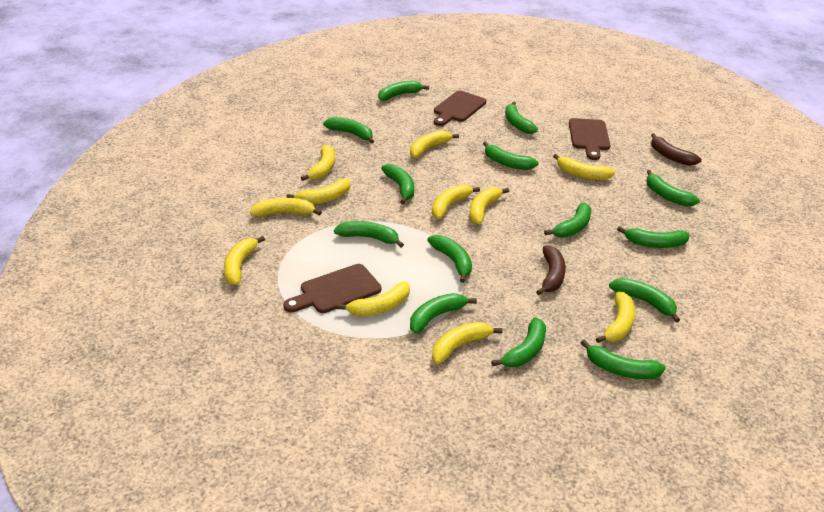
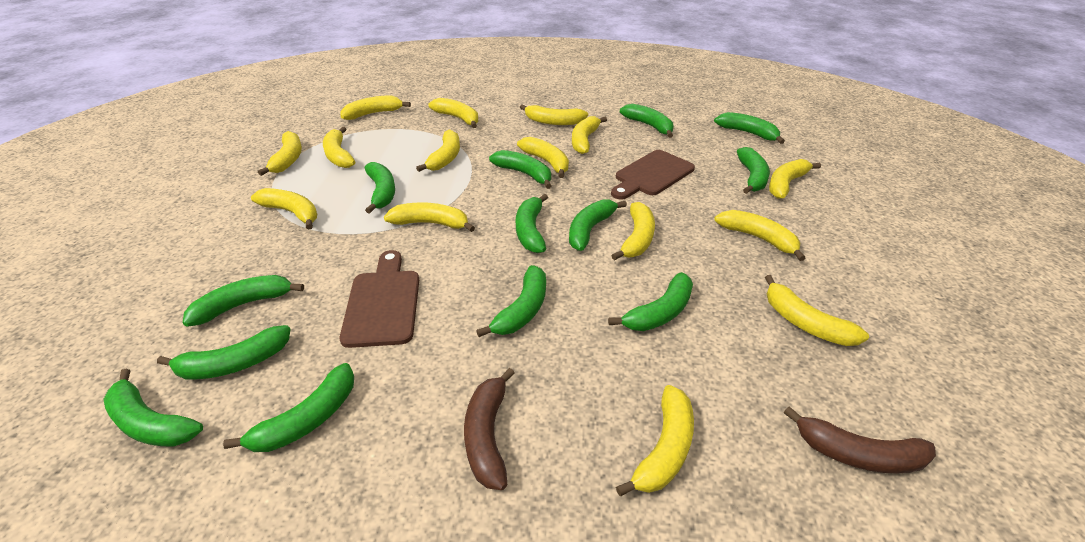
brown cutting board: [283,264,382,313] [434,91,486,126] [569,118,610,160] = 3 -> [340,250,419,348] [611,150,695,200] = 2
green banana: [323,117,374,143] [334,221,404,247] [378,81,429,101] [381,164,414,204] [410,293,477,334] [427,235,472,283] [483,142,539,170] [491,317,546,367] [505,101,538,134] [544,203,591,238] [581,340,666,379] [609,278,680,322] [617,226,690,248] [646,170,700,207] = 14 -> [103,369,203,447] [157,325,291,379] [183,275,304,326] [223,363,354,452] [365,162,395,214] [476,265,546,337] [489,150,551,189] [516,194,548,253] [569,199,627,251] [608,272,693,331] [620,104,674,138] [714,112,785,144] [737,147,770,194] = 13
yellow banana: [224,236,265,285] [250,198,322,217] [286,179,350,204] [301,144,335,181] [337,282,410,316] [410,130,459,158] [432,185,480,219] [432,322,503,364] [469,187,509,224] [553,154,615,180] [596,292,635,343] = 11 -> [251,188,317,230] [258,131,302,176] [323,127,355,168] [340,95,411,120] [384,202,475,232] [416,129,460,172] [428,98,478,128] [517,137,569,178] [520,104,588,125] [572,116,607,154] [611,202,655,260] [616,385,694,496] [714,210,805,261] [765,275,869,346] [769,159,821,199] = 15

